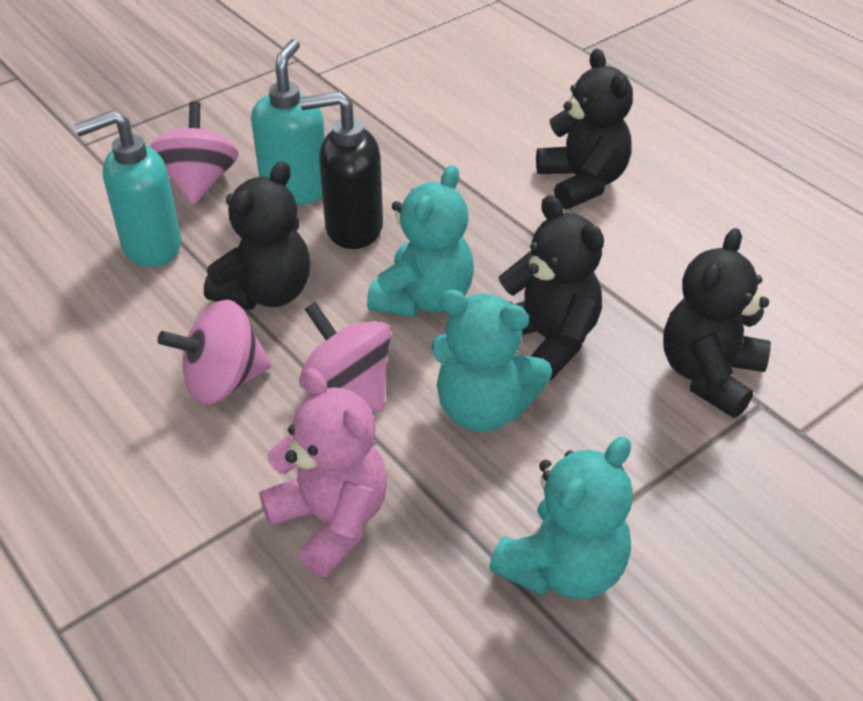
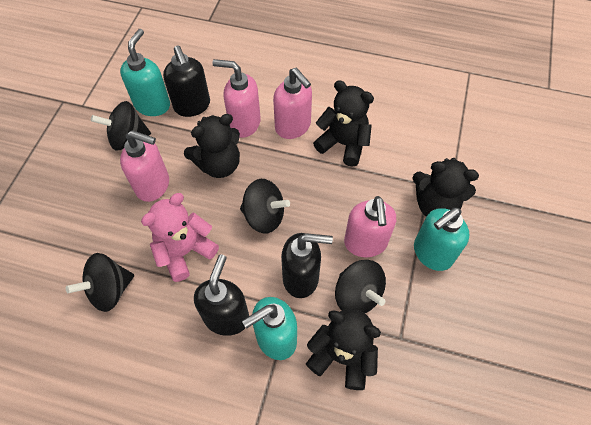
black soap dispenser: [300,91,383,249] = 1 -> [163,45,210,117] [194,254,249,336] [281,233,333,298] = 3
black spinning top: none = 0 -> [66,253,134,312] [91,101,151,151] [240,179,290,234] [335,260,386,313] = 4
pink soap dispenser: none = 0 -> [120,130,169,202] [212,59,261,138] [273,68,312,139] [344,196,396,257] = 4
pink spinning top: [149,101,239,205] [158,300,272,404] [299,302,391,411] = 3 -> none = 0
turquoise soap dispenser: [74,110,181,267] [251,39,325,205] = 2 -> [120,29,170,116] [242,297,297,360] [414,208,470,271] = 3
turquoise teddy bear: [367,165,474,317] [431,289,552,432] [489,436,633,600] = 3 -> none = 0

